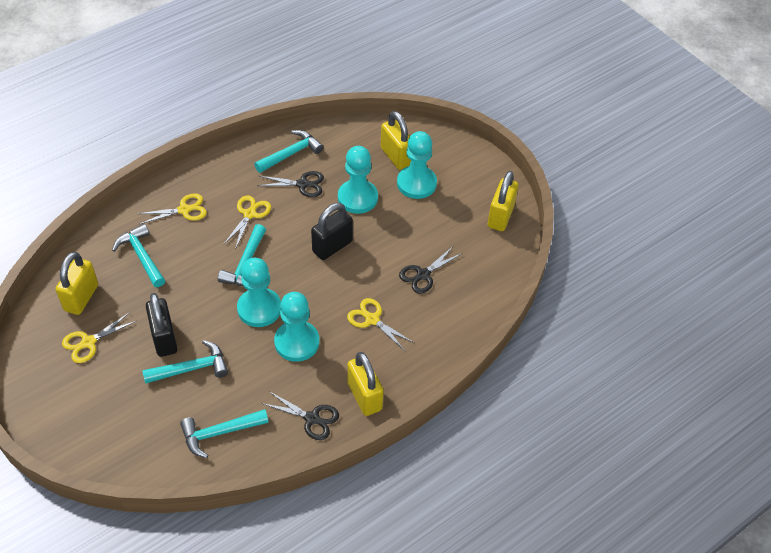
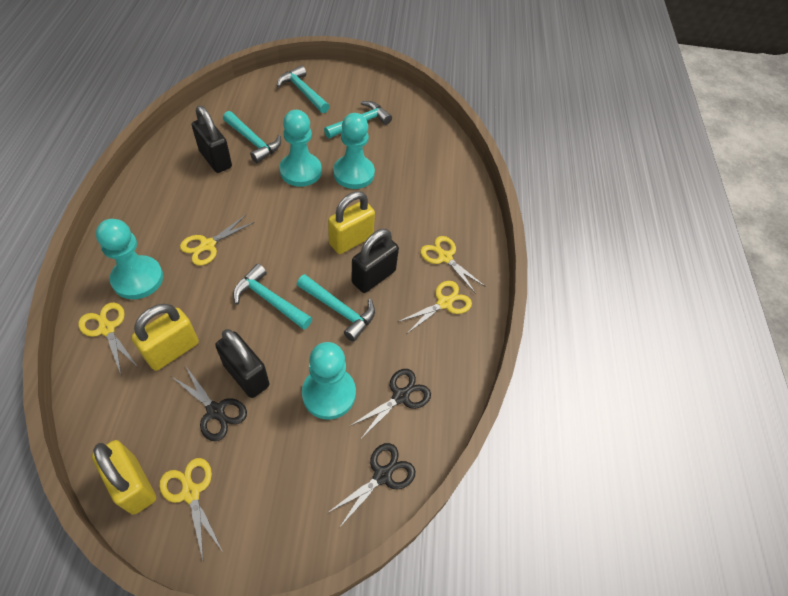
black padlock: [146,293,178,357] [311,203,353,260] = 2 -> [192,106,232,173] [215,329,270,398] [351,229,399,293] = 3
yellow padlock: [55,252,98,315] [347,352,384,416] [381,111,411,170] [488,171,518,231] = 4 -> [92,440,156,515] [131,304,199,371] [328,191,375,254] = 3
yellow scissors: [62,312,136,363] [138,193,207,224] [223,195,271,249] [347,298,414,351] = 4 -> [78,302,137,374] [159,458,223,560] [180,215,255,266] [398,281,472,333] [420,236,486,294] = 5

